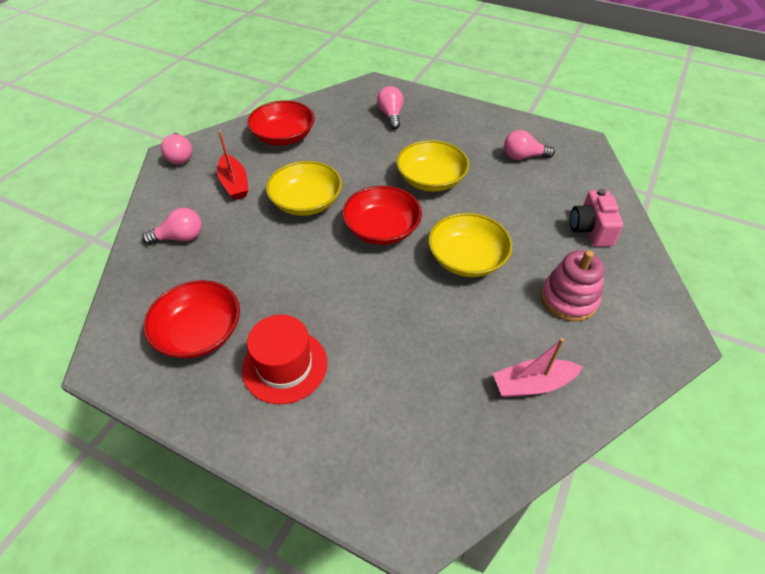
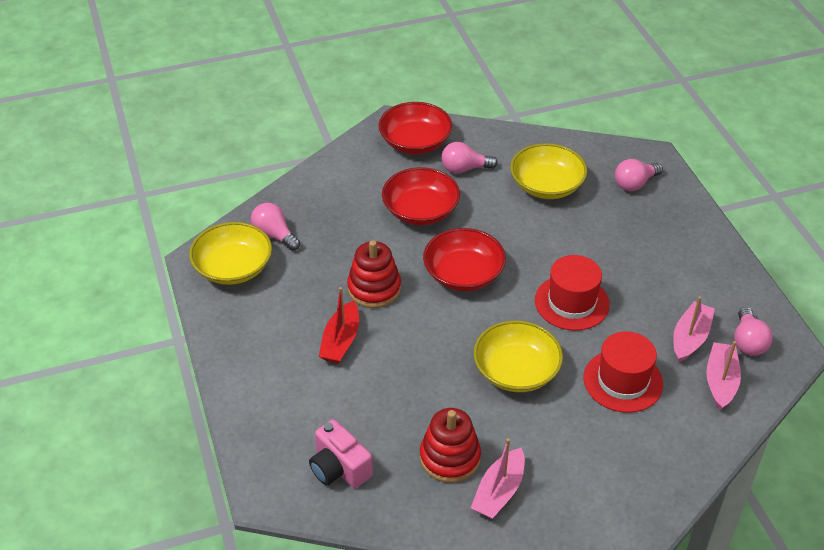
pink boat: [493,338,583,397] = 1 -> [471,438,525,519] [673,296,715,362] [706,341,741,410] = 3
pink stacking toy: [541,250,605,322] = 1 -> none = 0
red hat: [242,315,327,404] = 1 -> [535,255,610,331] [584,331,663,413] = 2
red stacking toy: none = 0 -> [347,240,401,308] [420,408,481,483] = 2

